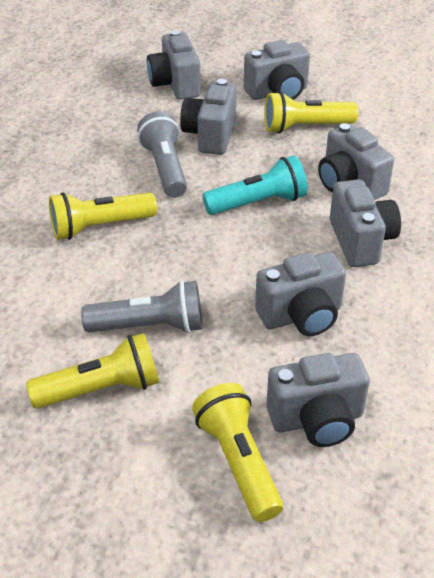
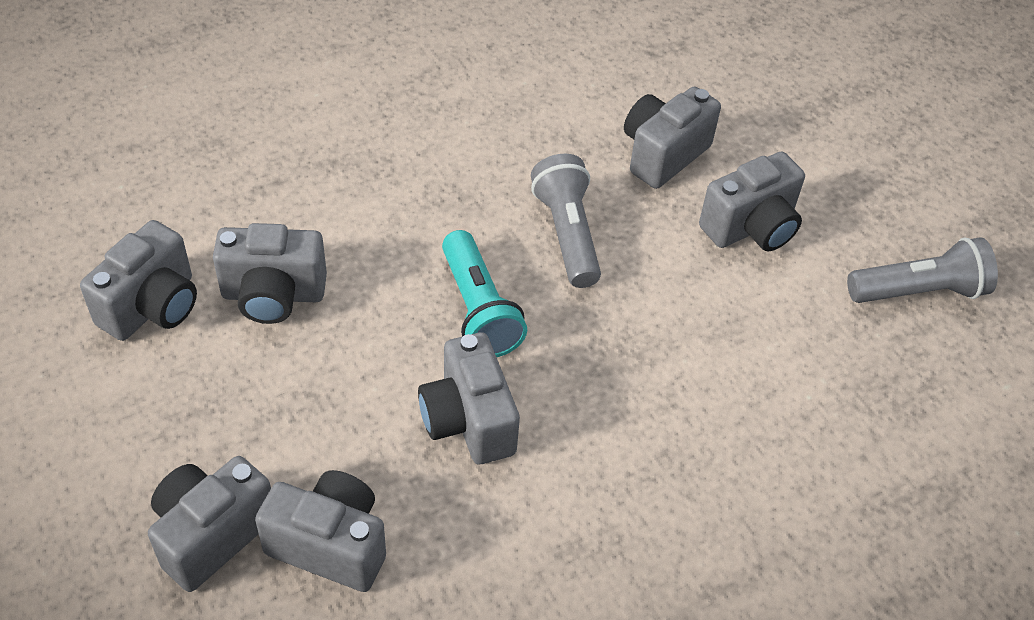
yellow flashlight: [26,333,159,409] [49,192,157,240] [192,383,283,522] [264,91,358,134] = 4 -> none = 0

